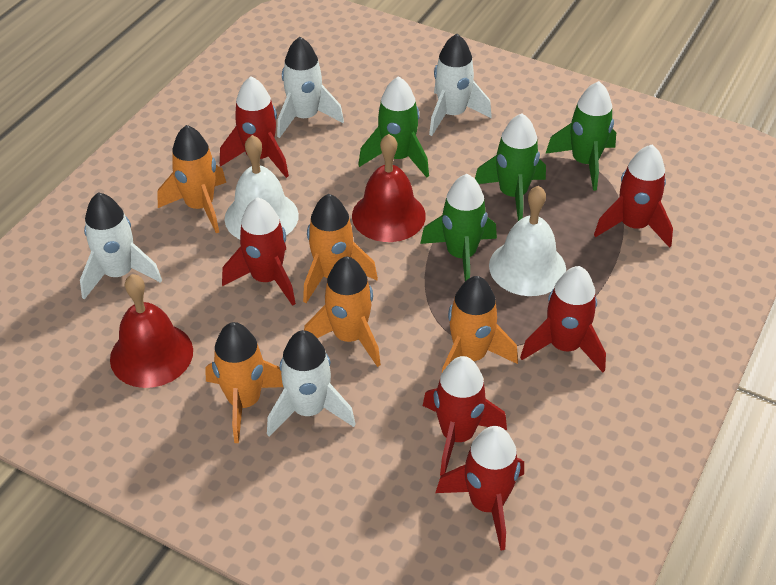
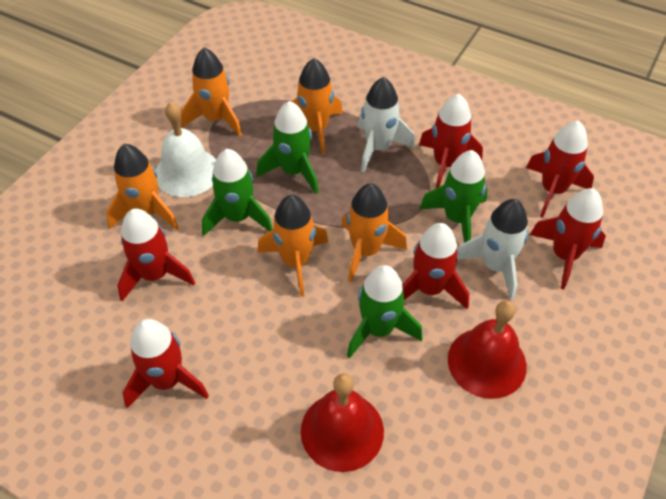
white bell: [225,135,299,240] [489,186,566,296] = 2 -> [156,102,216,197] = 1
white rocket: [80,192,162,300] [267,330,356,437] [277,37,344,138] [429,34,492,136] = 4 -> [357,77,415,173] [457,199,529,300] = 2

